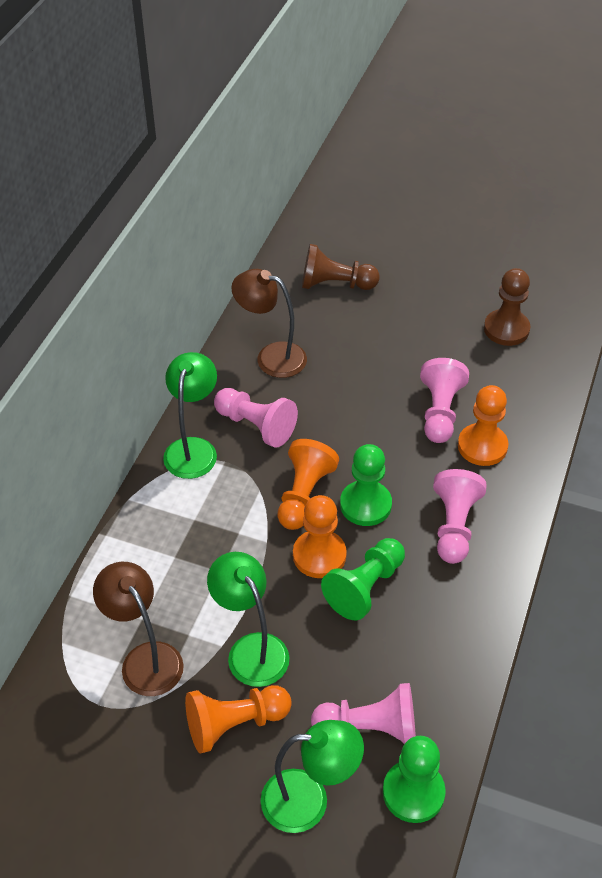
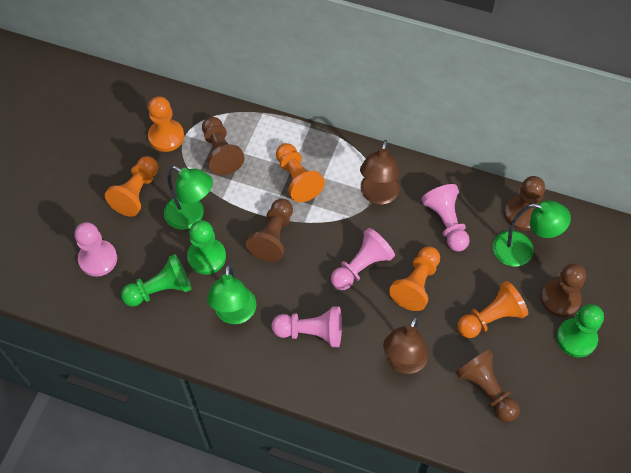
brown pawn: [302,244,380,290] [484,268,531,346] = 2 -> [202,117,245,175] [246,199,293,262] [455,349,519,422] [504,176,545,231] [541,263,586,317] = 5
orange pawn: [185,685,292,754] [277,439,339,530] [293,495,347,578] [458,385,509,466] = 4 -> [105,156,158,217] [148,97,184,152] [276,143,325,202] [389,247,440,311] [458,281,528,338] = 5

